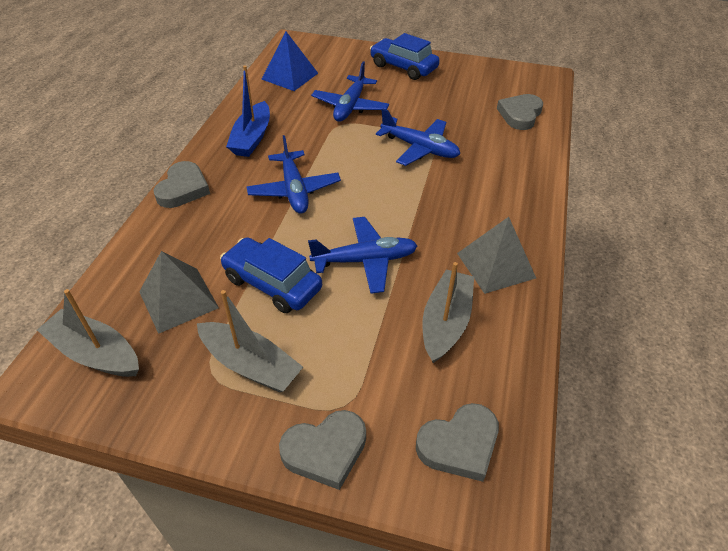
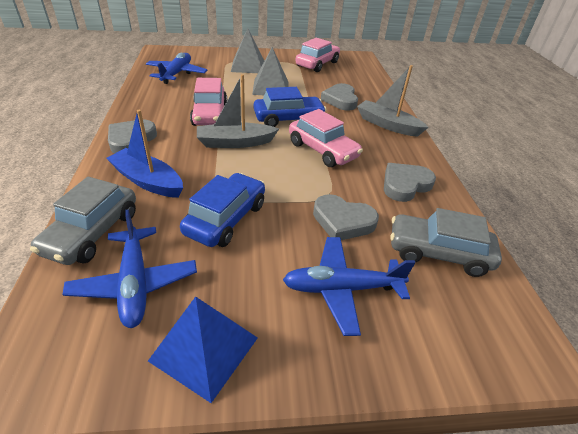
blue plane: [247,135,341,214] [308,217,418,294] [311,61,389,122] [376,108,460,166] = 4 -> [62,209,197,328] [146,53,208,84] [283,237,415,336] = 3
grey boat: [37,289,139,377] [197,290,303,392] [422,262,474,363] = 3 -> [197,74,279,148] [357,65,429,137] = 2
grey car: none = 0 -> [30,177,136,265] [390,208,502,277] = 2
pink car: none = 0 -> [190,78,227,126] [289,109,363,167] [295,38,340,72] = 3

